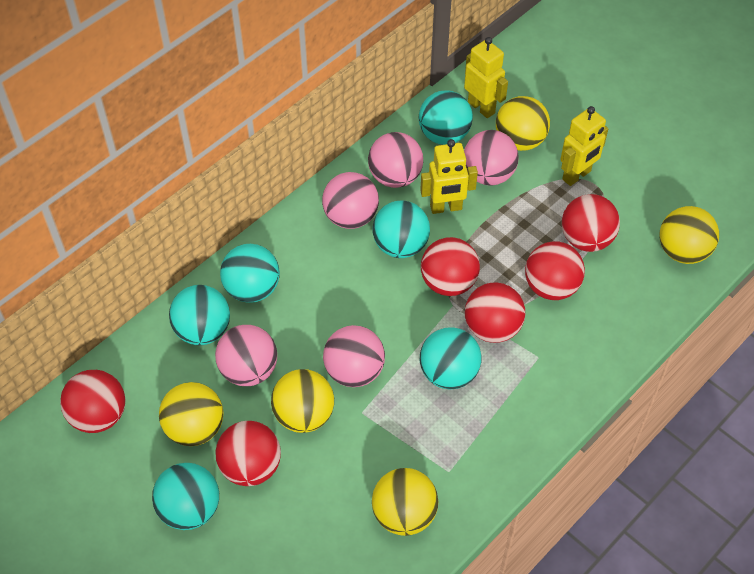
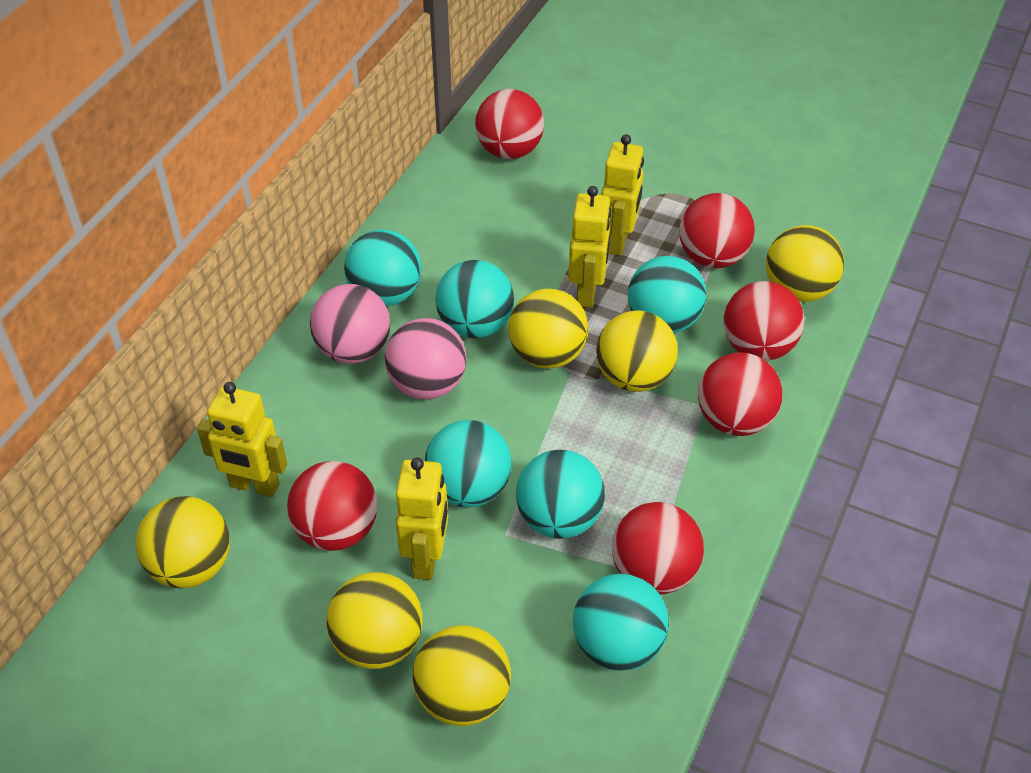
pink ball: [215,325,277,386] [322,172,379,229] [323,325,385,387] [368,132,423,188] [464,130,519,185] = 5 -> [310,284,390,364] [385,318,467,400] = 2
yellow ball: [159,382,223,446] [271,369,334,433] [372,468,438,536] [496,96,550,151] [660,206,719,264] = 5 -> [136,496,230,588] [327,572,423,669] [412,625,511,726] [509,289,588,369] [596,311,678,392] [766,225,844,302] = 6
yellow robot: [420,139,478,214] [464,37,508,118] [560,106,608,186] = 3 -> [197,382,287,497] [396,457,448,580] [568,186,611,308] [601,134,644,256] = 4

